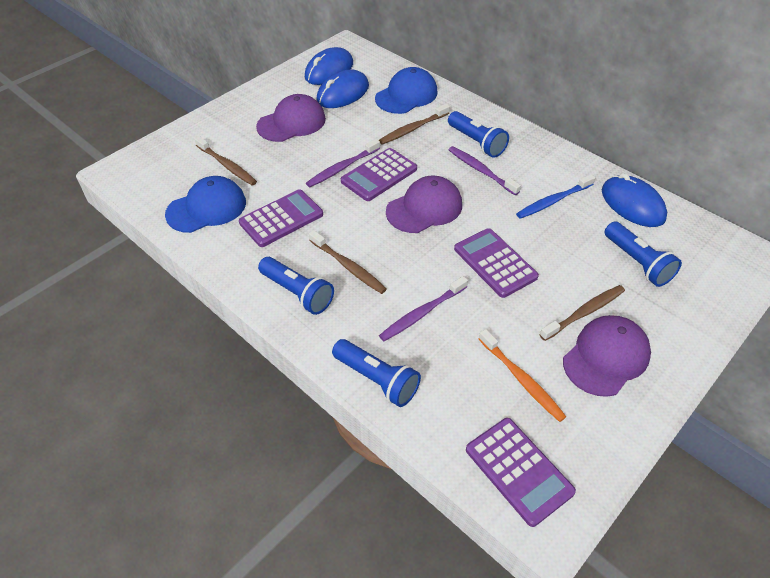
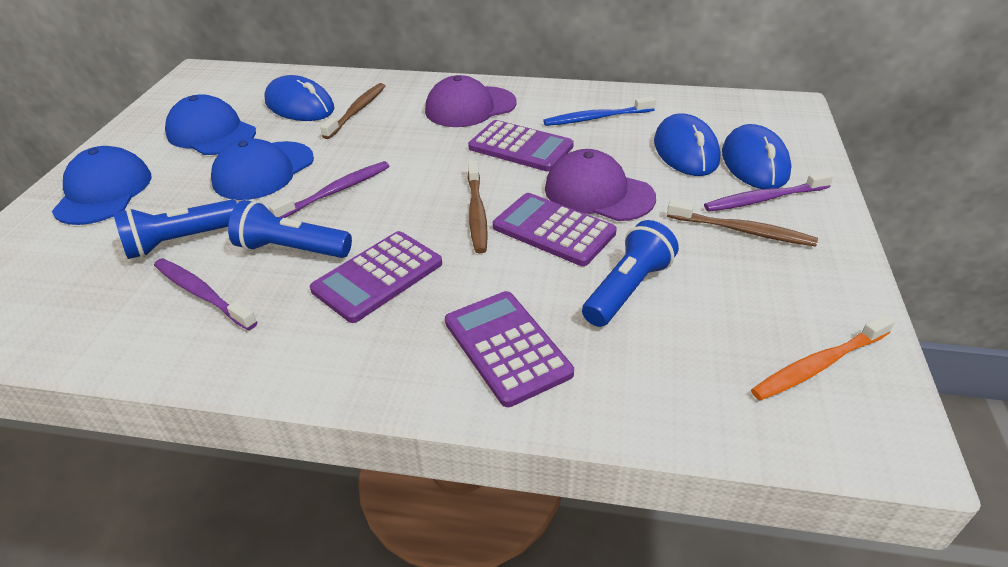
blue cap: [165,176,246,233] [375,67,438,114] = 2 -> [52,146,152,225] [165,94,256,155] [211,138,314,200] = 3
blue flashlight: [258,257,334,315] [332,339,421,407] [448,111,509,158] [605,221,682,287] = 4 -> [113,200,237,259] [228,200,352,258] [582,220,679,327] = 3
brown toothbrush: [194,136,257,186] [309,230,387,294] [379,104,450,145] [539,285,625,341] = 4 -> [320,83,385,139] [468,160,488,254] [667,200,818,247] = 3
purple cap: [256,94,326,142] [386,176,462,233] [563,315,651,397] = 3 -> [425,75,517,127] [545,149,656,221] = 2

